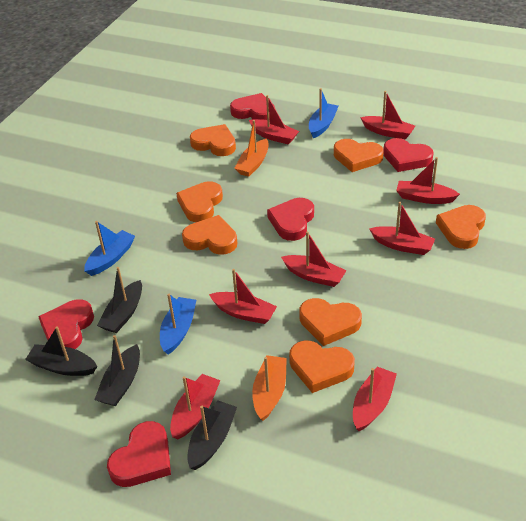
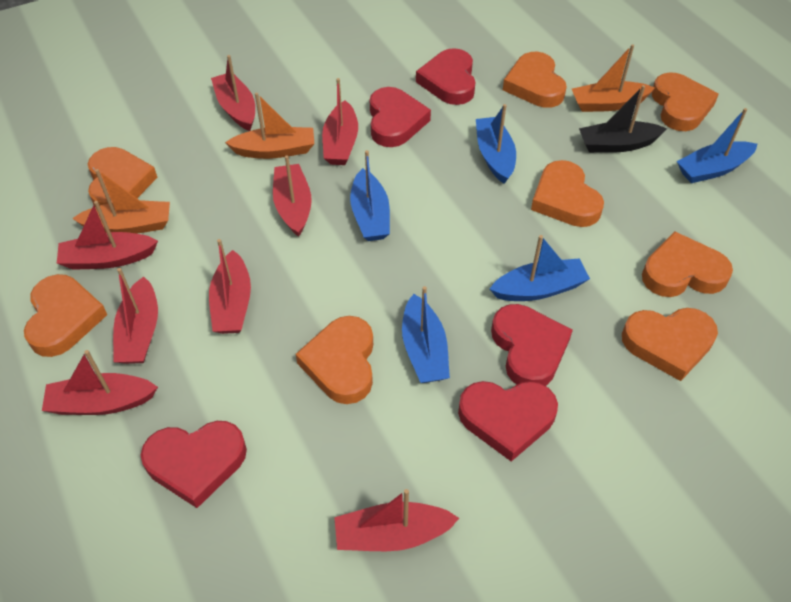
black boat: [25,326,97,376] [94,335,140,406] [97,267,142,333] [187,400,237,470] = 4 -> [579,85,667,153] = 1
blue boat: [84,221,135,276] [160,294,196,354] [309,88,338,138] = 3 -> [350,150,390,241] [402,286,450,383] [476,104,516,184] [490,235,590,301] [677,108,757,183] = 5
orange boat: [234,120,269,177] [252,355,287,421] = 2 -> [72,169,170,234] [225,93,314,159] [572,44,655,112] = 3
orange heart: [176,181,223,222] [182,215,237,254] [190,124,236,156] [289,340,355,393] [299,298,362,346] [334,139,384,172] [436,205,486,249] = 7 -> [24,274,107,357] [88,147,158,207] [296,316,373,404] [503,52,567,108] [531,160,604,227] [622,308,718,381] [642,231,733,297] [652,72,719,131] = 8

